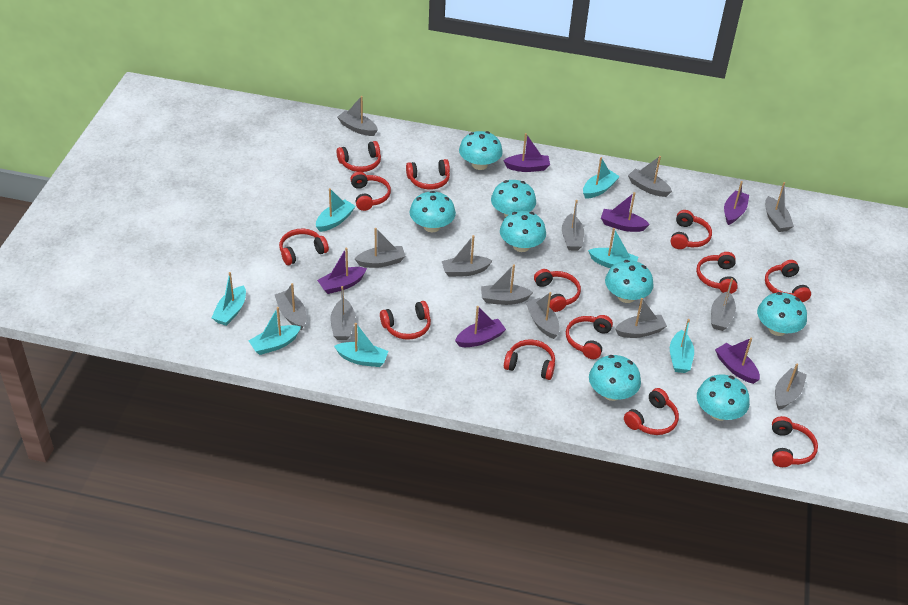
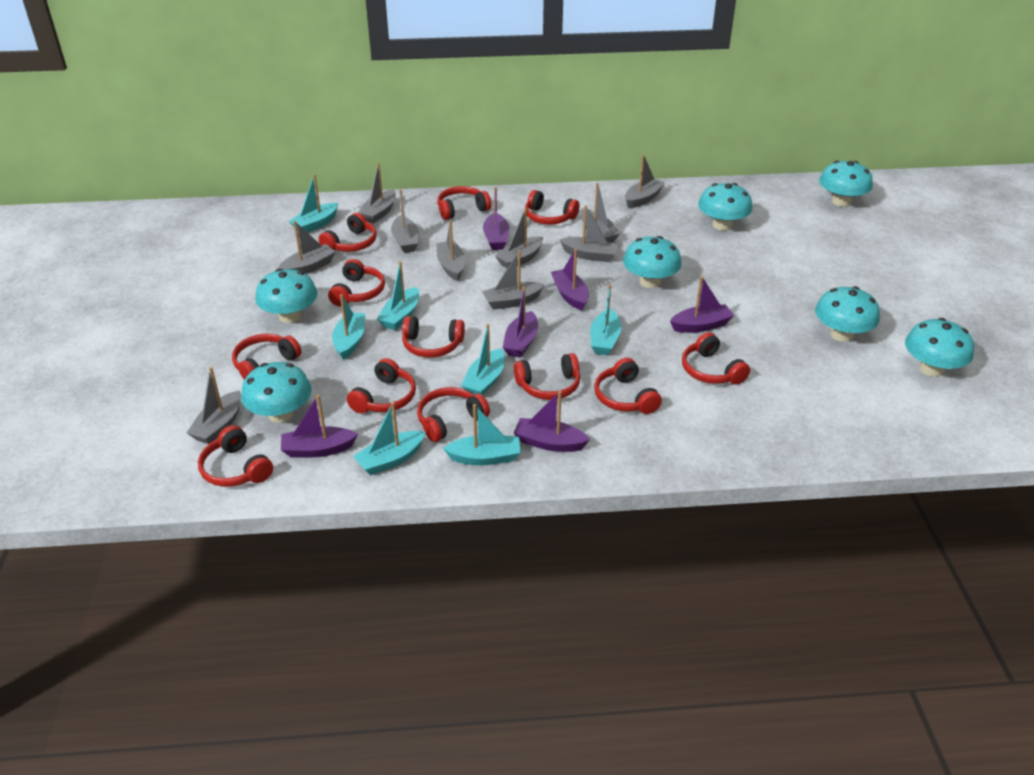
grey boat: [275,283,306,330] [331,286,355,340] [337,96,378,136] [355,228,406,268] [442,235,493,277] [481,264,533,305] [526,292,560,339] [562,200,584,251] [615,298,667,338] [628,156,672,197] [711,278,736,331] [765,182,794,232] [775,364,807,410] = 13 -> [186,367,241,444] [278,221,336,274] [358,163,396,223] [391,189,419,253] [436,221,466,281] [482,250,545,310] [495,208,543,268] [559,205,619,262] [581,183,620,243] [625,155,665,208] = 10
red headphones: [279,229,329,265] [337,141,381,172] [350,172,391,211] [380,301,431,340] [406,159,450,189] [504,339,555,380] [534,269,581,312] [566,315,613,359] [624,388,679,435] [671,210,712,249] [696,252,738,294] [765,260,811,302] [772,416,818,467] = 13 -> [198,425,273,487] [232,334,301,380] [319,213,377,252] [328,259,385,307] [347,358,416,413] [402,316,465,357] [417,387,490,442] [437,186,491,220] [514,353,580,400] [525,190,579,224] [594,358,662,414] [682,332,750,385] = 12
turquoise mushroom: [409,191,456,233] [459,131,503,170] [491,180,536,217] [500,211,546,252] [589,355,641,401] [605,260,654,303] [697,375,750,421] [757,292,807,336] = 8 -> [241,362,312,423] [255,268,318,323] [623,236,682,288] [698,183,753,231] [815,286,880,342] [819,161,873,207] [905,318,974,377] = 7

